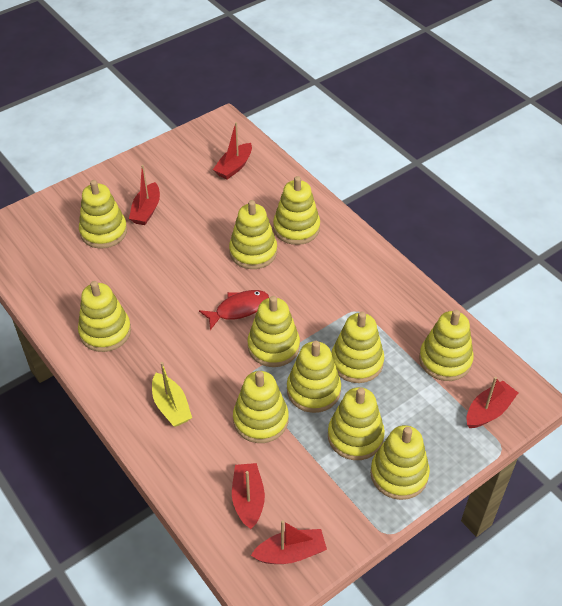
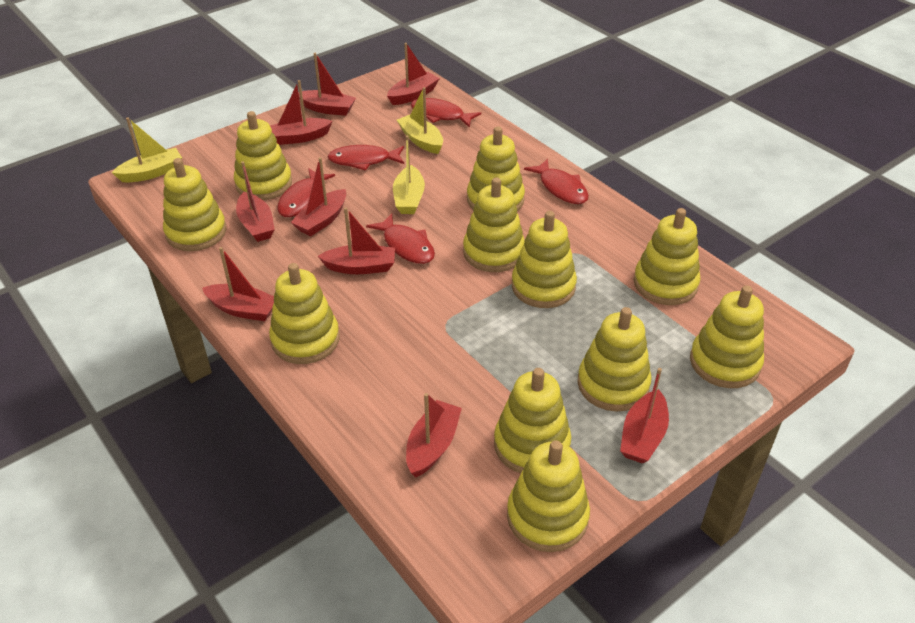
red boat: [129,165,160,225] [213,122,252,180] [232,463,265,529] [251,520,327,564] [467,377,518,428] = 5 -> [202,247,274,321] [236,161,275,242] [270,80,333,145] [291,157,346,236] [298,53,356,116] [318,207,395,274] [387,43,440,105] [406,393,462,478] [620,368,669,464] = 9
red fish: [199,290,269,330] = 1 -> [277,168,335,217] [327,145,404,171] [366,213,435,264] [411,98,481,128] [524,159,589,204] = 5
yellow boat: [152,362,192,427] = 1 -> [112,118,182,183] [393,135,425,214] [397,87,443,154] = 3

